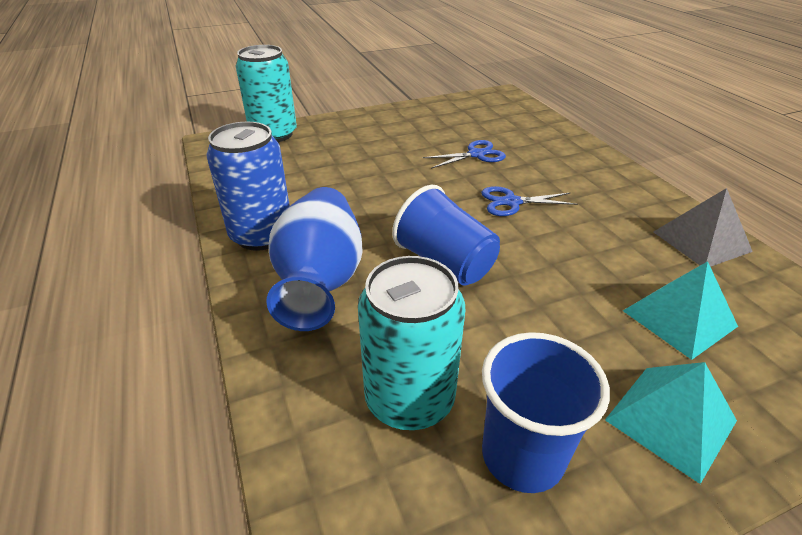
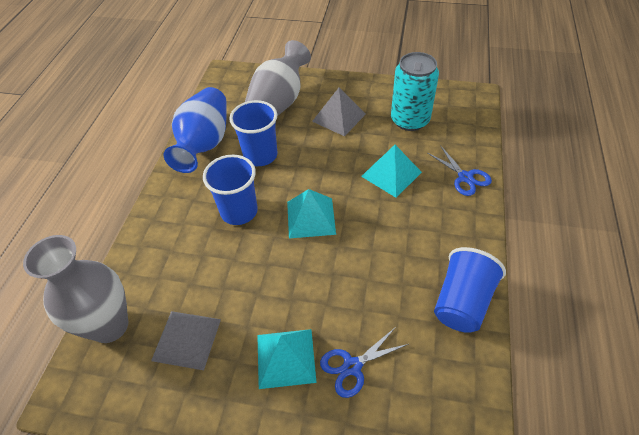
blue can: [206,122,290,251] = 1 -> none = 0
blue cup: [392,185,500,286] [482,332,610,493] = 2 -> [203,155,258,225] [229,100,278,166] [434,247,506,333] = 3
grey pyramid: [653,188,753,267] = 1 -> [151,311,221,370] [312,88,366,136] = 2
grey vase: none = 0 -> [23,235,128,343] [245,40,311,116] = 2
turquoise can: [236,45,297,142] [358,256,465,430] = 2 -> [391,52,439,131] = 1
turquoise pyramid: [605,362,737,484] [623,261,738,360] = 2 -> [257,329,317,389] [287,189,336,239] [361,145,422,198] = 3

